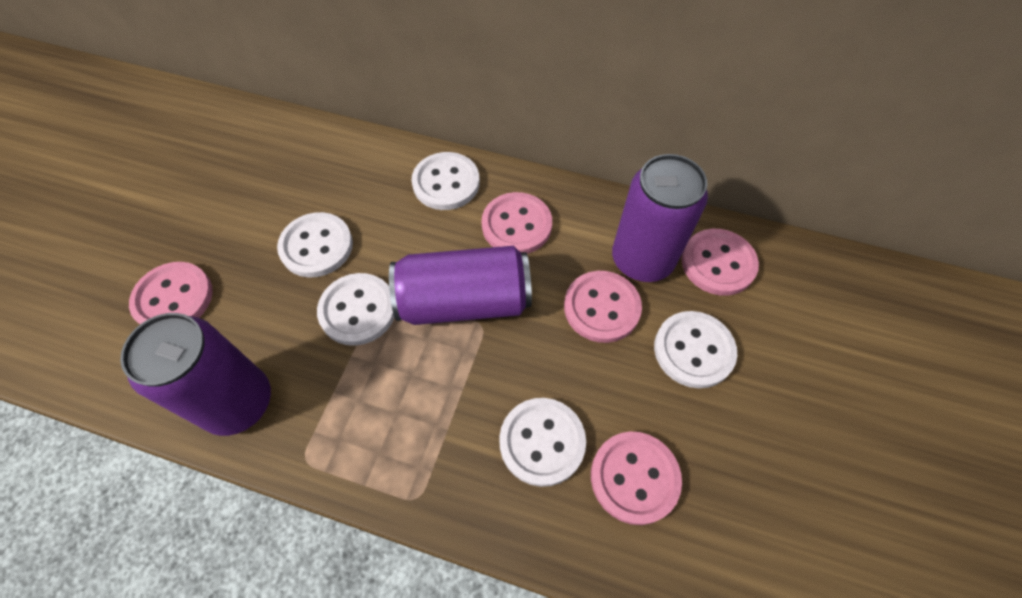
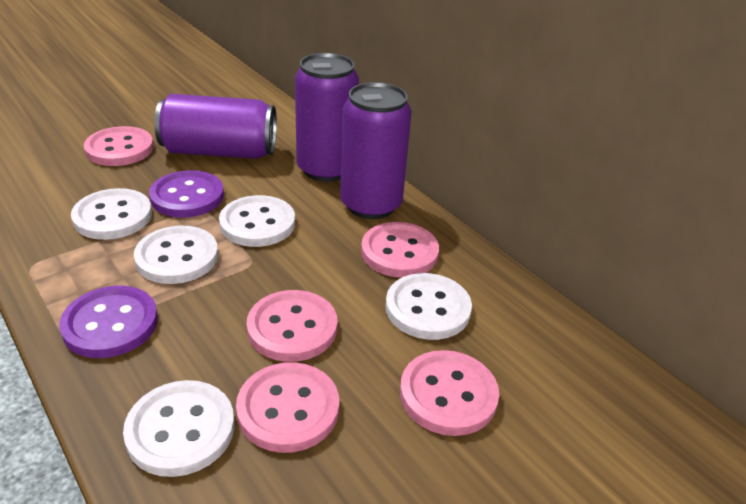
purple button: none = 0 -> [59,286,158,358] [149,170,224,218] = 2

